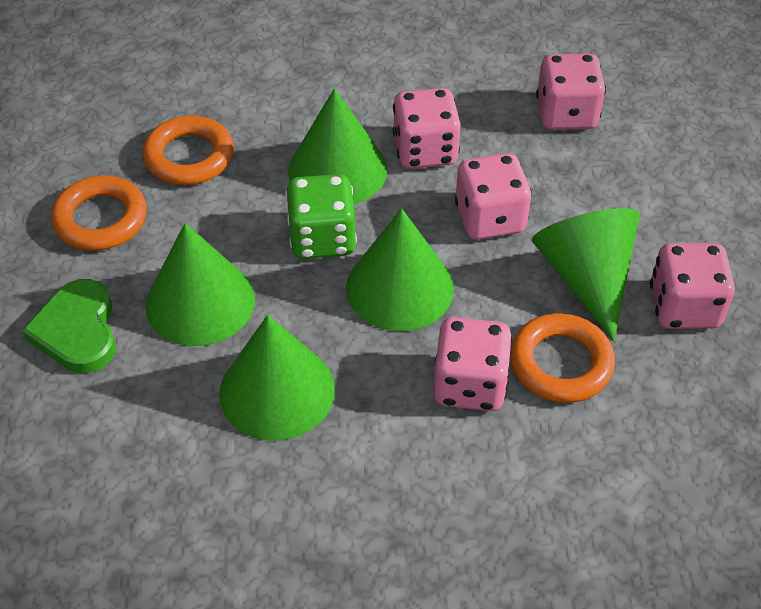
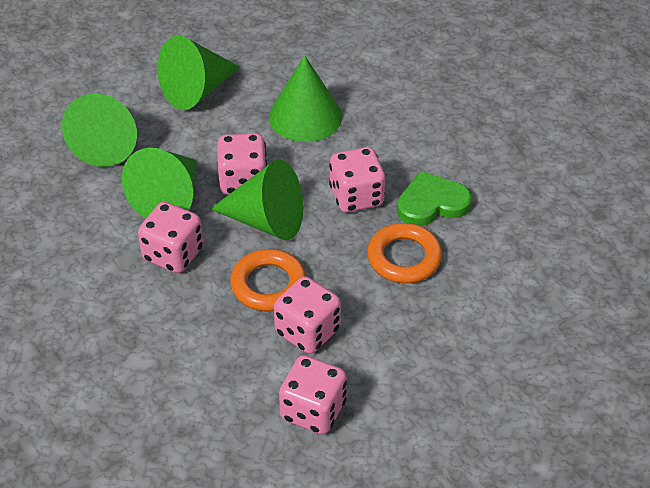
green dice: [285,174,357,259] = 1 -> none = 0
orange ring: [51,176,147,251] [143,115,234,185] [510,313,615,403] = 3 -> [230,249,306,311] [367,223,442,283] = 2

